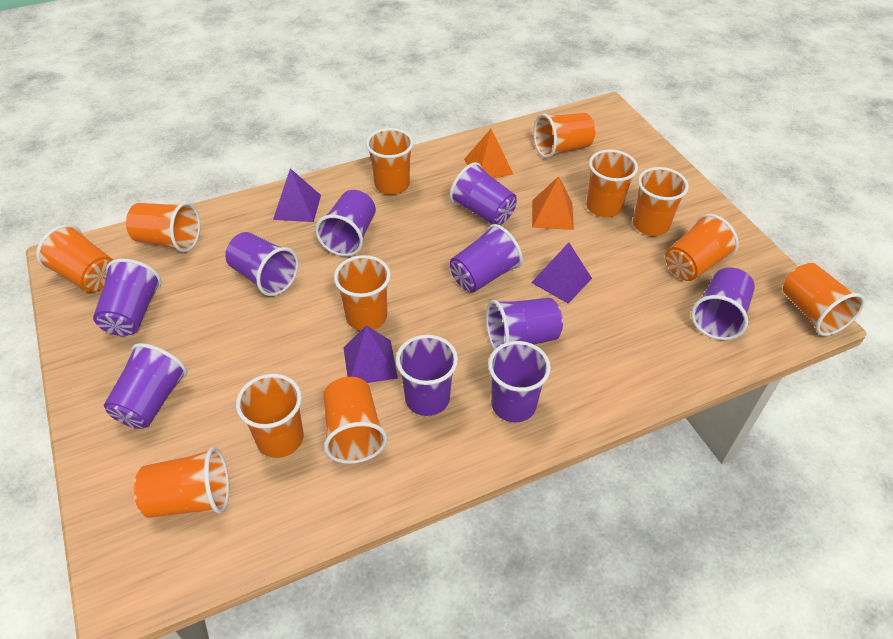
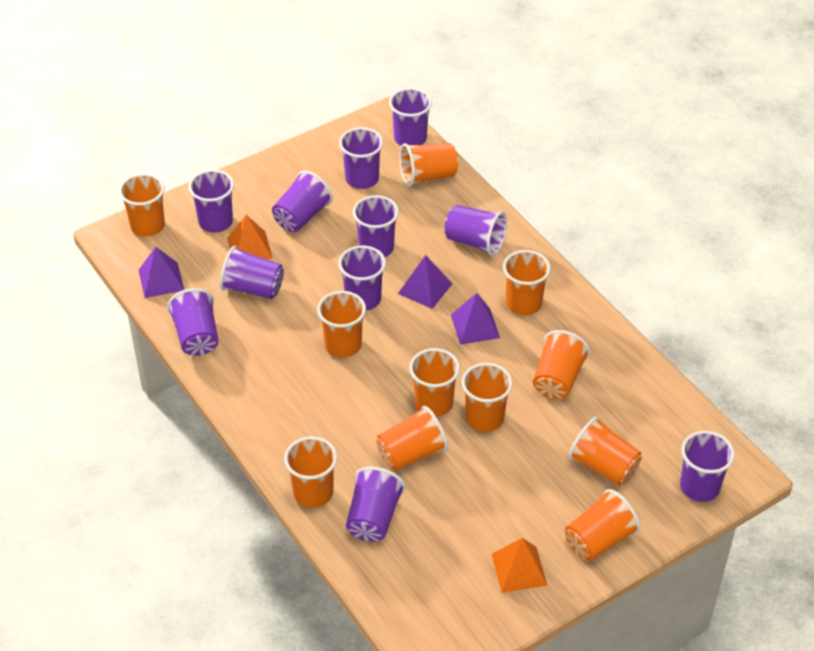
orange cup: [36,224,113,292] [126,202,201,252] [134,447,229,518] [236,374,304,458] [323,377,387,464] [334,255,391,331] [366,128,414,195] [533,113,595,159] [586,149,638,217] [633,167,689,236] [665,214,739,281] [783,263,865,336] = 12 -> [119,173,165,236] [284,436,337,508] [317,291,366,358] [376,406,448,471] [399,143,458,187] [410,348,460,417] [462,363,513,432] [503,250,551,315] [533,330,590,399] [565,489,641,561] [568,417,642,485] = 11
purple cup: [93,259,162,336] [104,343,187,429] [225,232,299,296] [315,190,376,257] [396,335,458,416] [449,162,517,225] [450,224,523,293] [486,298,563,350] [488,341,551,422] [691,268,755,340] = 10 -> [167,288,219,356] [189,170,234,233] [220,246,284,299] [272,170,333,232] [338,246,386,311] [339,127,383,189] [346,467,406,542] [353,195,399,257] [389,88,432,146] [444,205,507,256] [680,431,735,502] = 11

